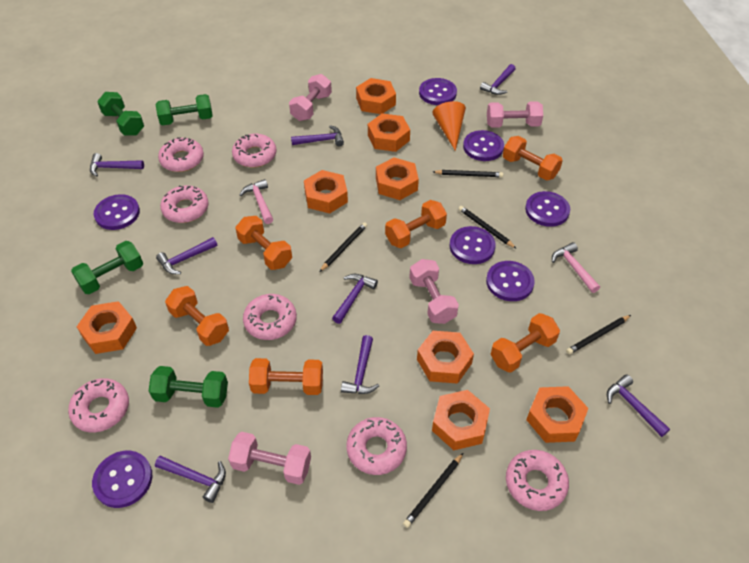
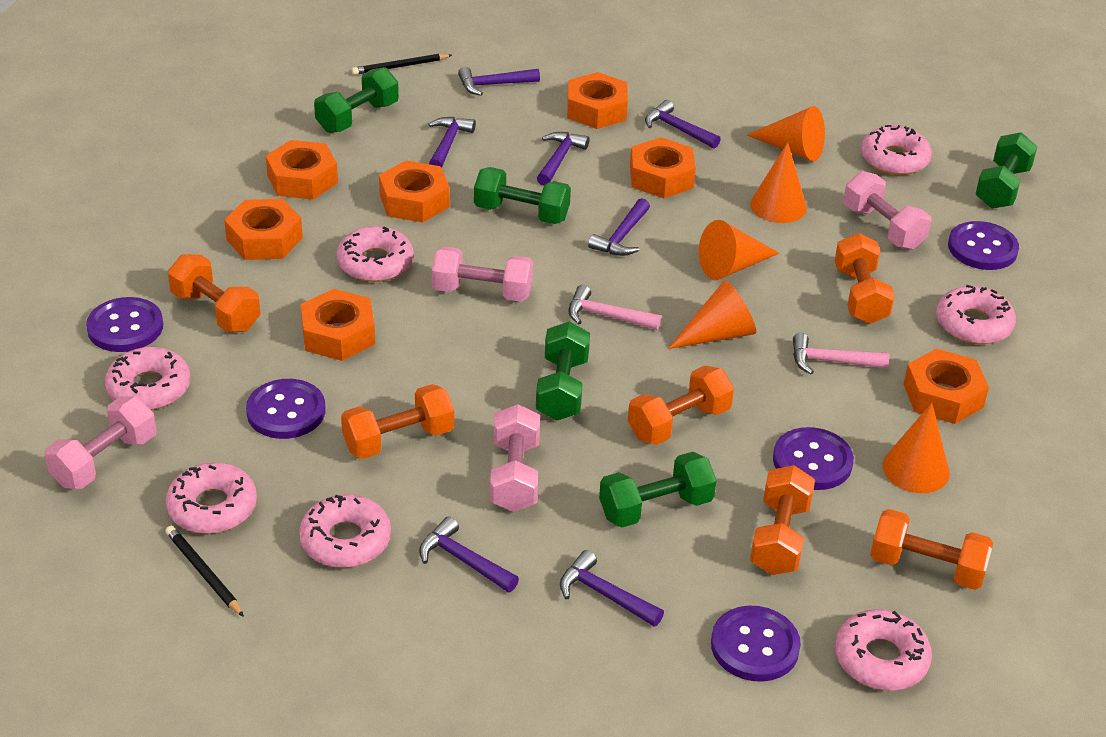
black pencil: [319,222,367,272] [403,453,463,528] [433,170,503,177] [459,206,517,249] [566,315,631,354] = 5 -> [166,526,244,617] [352,54,452,75] = 2
green dumbbell: [71,241,143,294] [97,92,144,136] [149,366,228,408] [156,94,213,125] = 4 -> [314,67,399,133] [474,167,571,224] [536,321,590,420] [599,452,717,528] [975,132,1038,209] = 5
orange cone: [432,101,466,151] = 1 -> [667,280,756,349] [699,220,779,280] [747,106,825,161] [750,142,807,223] [882,403,950,493] = 5
orange nut: [77,301,137,354] [304,170,348,213] [356,78,396,114] [368,113,410,152] [376,157,419,200] [417,331,474,384] [432,390,490,450] [526,386,589,443] = 8 -> [224,199,303,260] [266,140,338,200] [301,289,375,361] [379,160,450,223] [567,72,628,129] [630,137,696,198] [903,348,989,424] = 7
purple button: [92,451,153,508] [94,194,140,230] [419,78,457,105] [450,226,496,264] [463,130,504,161] [486,261,535,301] [525,191,570,227] = 7 -> [86,297,163,352] [246,379,326,439] [711,606,801,682] [773,427,854,490] [948,221,1019,270] = 5
purple hammer: [90,153,144,177] [155,456,226,503] [156,237,218,274] [291,125,344,146] [332,274,378,324] [341,335,379,394] [480,64,516,95] [607,374,670,437] = 8 -> [419,516,519,592] [428,117,476,168] [458,67,540,96] [537,132,589,186] [560,550,664,627] [588,198,650,256] [645,100,721,149] = 7

